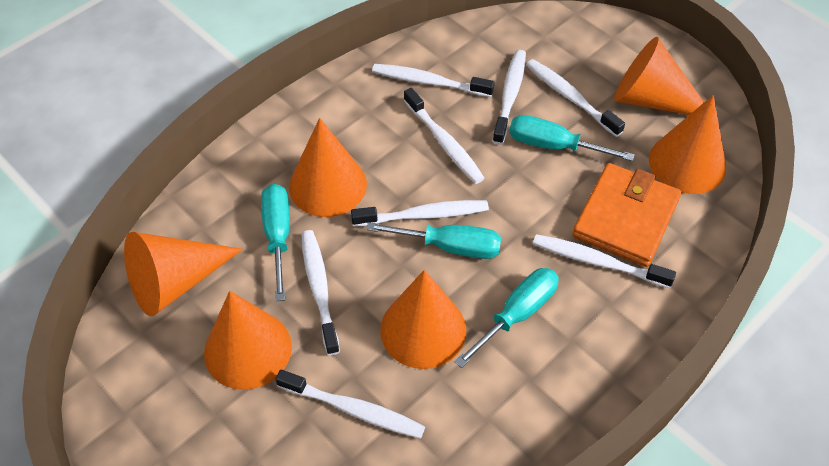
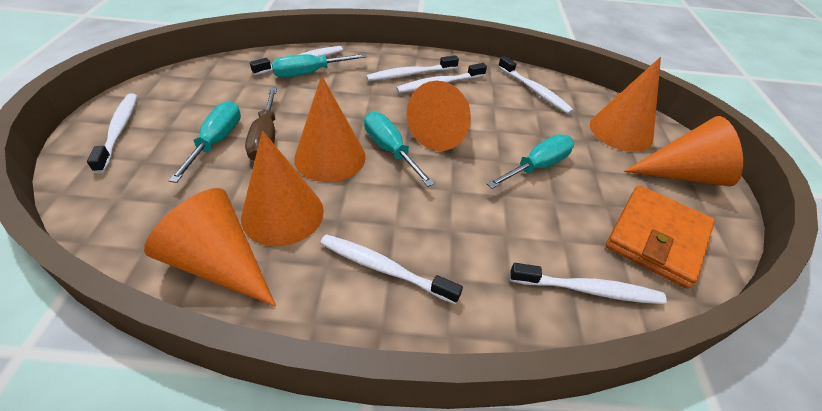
brown screwdriver: none = 0 -> [245,88,277,161] = 1
white toothbrush: [275,369,425,439] [301,230,340,355] [351,200,489,227] [372,64,495,97] [404,88,484,184] [492,50,526,145] [526,59,625,137] [533,234,676,288] = 8 -> [87,93,137,173] [250,46,343,76] [320,234,463,304] [366,55,459,81] [396,63,487,93] [498,56,574,114] [510,263,667,304] = 7

